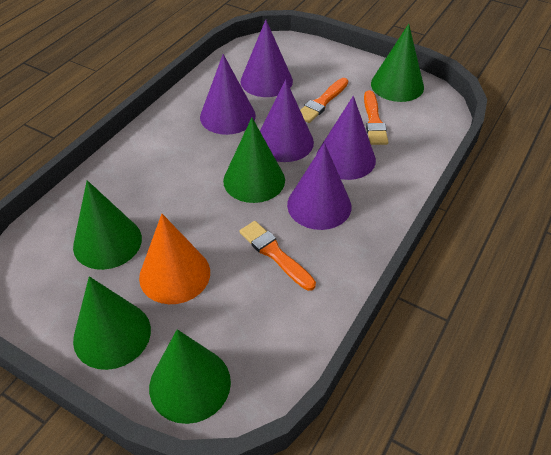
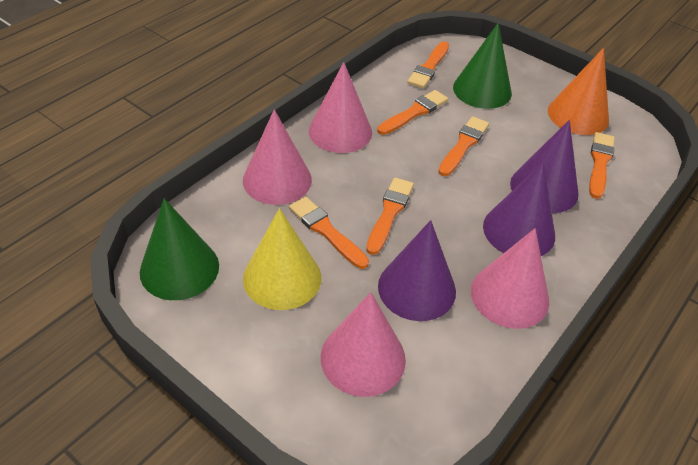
green cone: [73,180,142,270] [73,276,151,370] [149,329,231,424] [223,118,285,203] [371,24,424,102] = 5 -> [140,198,219,300] [453,23,512,109] = 2
orange brush: [239,221,316,291] [300,78,348,123] [364,90,388,145] = 3 -> [289,196,369,269] [366,178,414,255] [377,90,448,135] [407,41,449,89] [438,116,489,176] [589,132,615,199] = 6
pink cone: none = 0 -> [243,109,312,205] [309,62,372,153] [321,292,406,397] [471,228,549,329] = 4
purple cone: [200,54,256,135] [240,20,293,97] [260,79,314,162] [287,143,351,230] [316,96,376,180] = 5 -> [378,220,456,321] [483,162,555,256] [510,120,579,213] = 3
yellow cone: none = 0 -> [243,208,321,310] = 1

